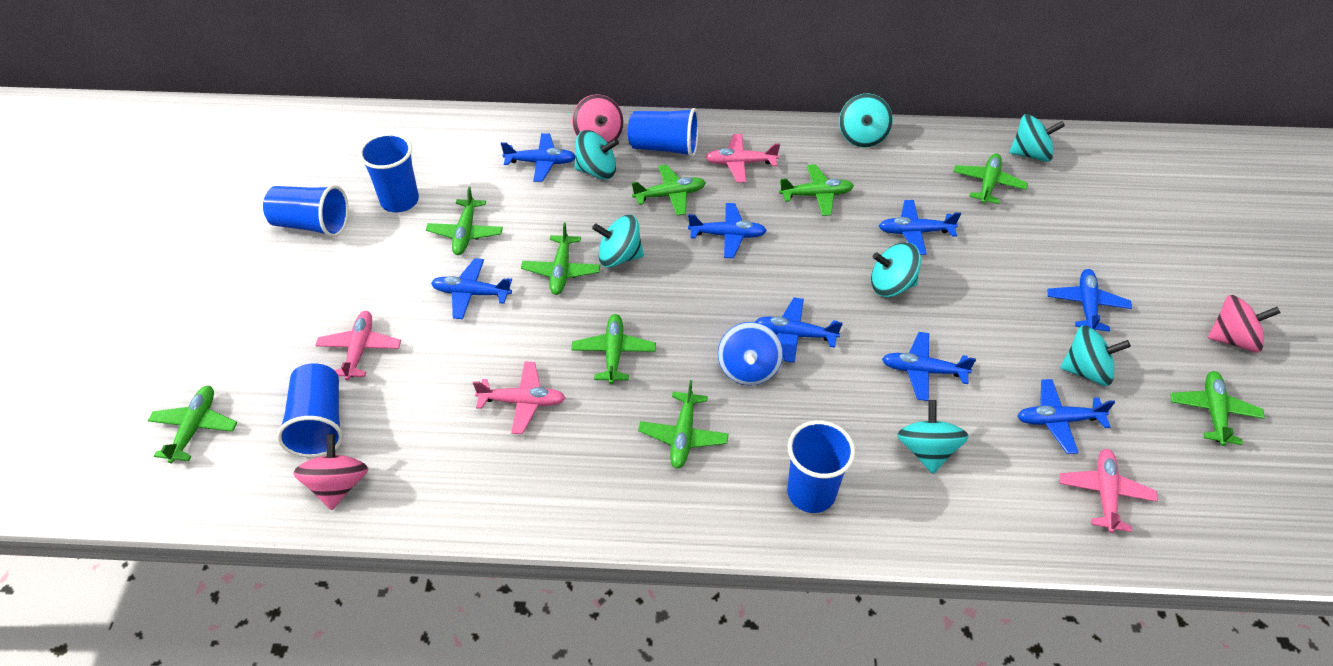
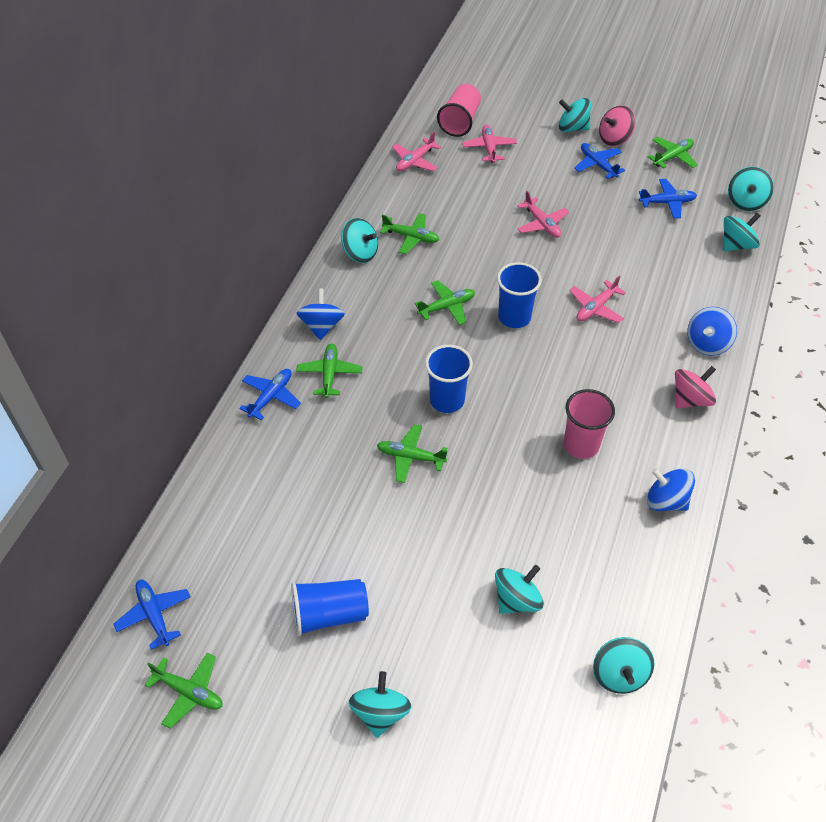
blue cup: [263,185,349,237] [277,363,343,457] [359,133,419,212] [628,108,699,157] [787,420,855,513] = 5 -> [291,579,369,636] [425,345,473,413] [497,262,542,328] = 3
blue plane: [431,258,512,319] [501,133,576,182] [688,203,767,258] [755,297,843,363] [879,200,961,255] [882,332,976,401] [1017,379,1115,454] [1048,269,1132,332] = 8 -> [114,579,191,650] [239,369,301,420] [574,143,625,179] [639,179,697,219] = 4
blue spinning top: [718,322,783,386] = 1 -> [297,289,345,340] [647,468,695,511] [687,307,737,356] = 3
green plane: [148,386,237,464] [426,187,503,255] [521,223,600,295] [571,314,656,384] [632,165,706,216] [638,380,729,469] [779,164,854,216] [953,153,1028,204] [1170,371,1265,446] = 9 -> [145,653,223,729] [296,343,363,398] [377,424,447,483] [380,213,439,254] [414,280,475,325] [648,137,698,169] = 6
pink cup: none = 0 -> [437,84,481,137] [564,389,615,459] = 2
pink spinning top: [293,434,368,510] [572,94,624,143] [1208,295,1281,353] = 3 -> [599,105,636,146] [675,366,716,408] = 2

